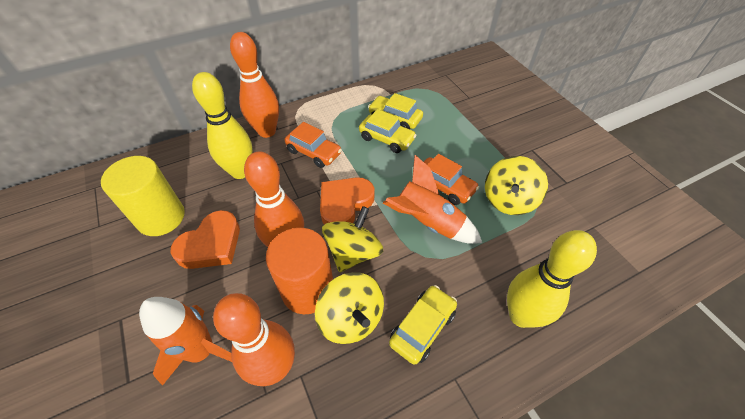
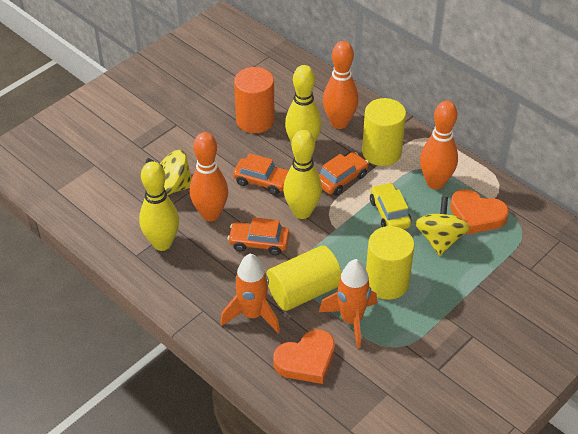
orange car: [284,122,342,168] [424,154,479,205] = 2 -> [228,217,290,255] [233,153,289,195] [319,152,369,196] = 3
yellow bowling pin: [192,72,253,179] [507,230,597,328] = 2 -> [139,161,179,251] [283,130,322,219] [285,65,322,143] = 3
yellow car: [359,109,417,153] [368,93,423,129] [389,285,457,365] = 3 -> [370,182,412,229] = 1
yellow cylinder: [101,156,185,236] = 1 -> [266,246,342,311] [362,98,406,166] [366,226,415,300] = 3
yellow spinning top: [315,272,384,344] [322,206,383,272] [485,156,548,215] = 3 -> [146,150,192,195] [415,197,470,256] = 2

